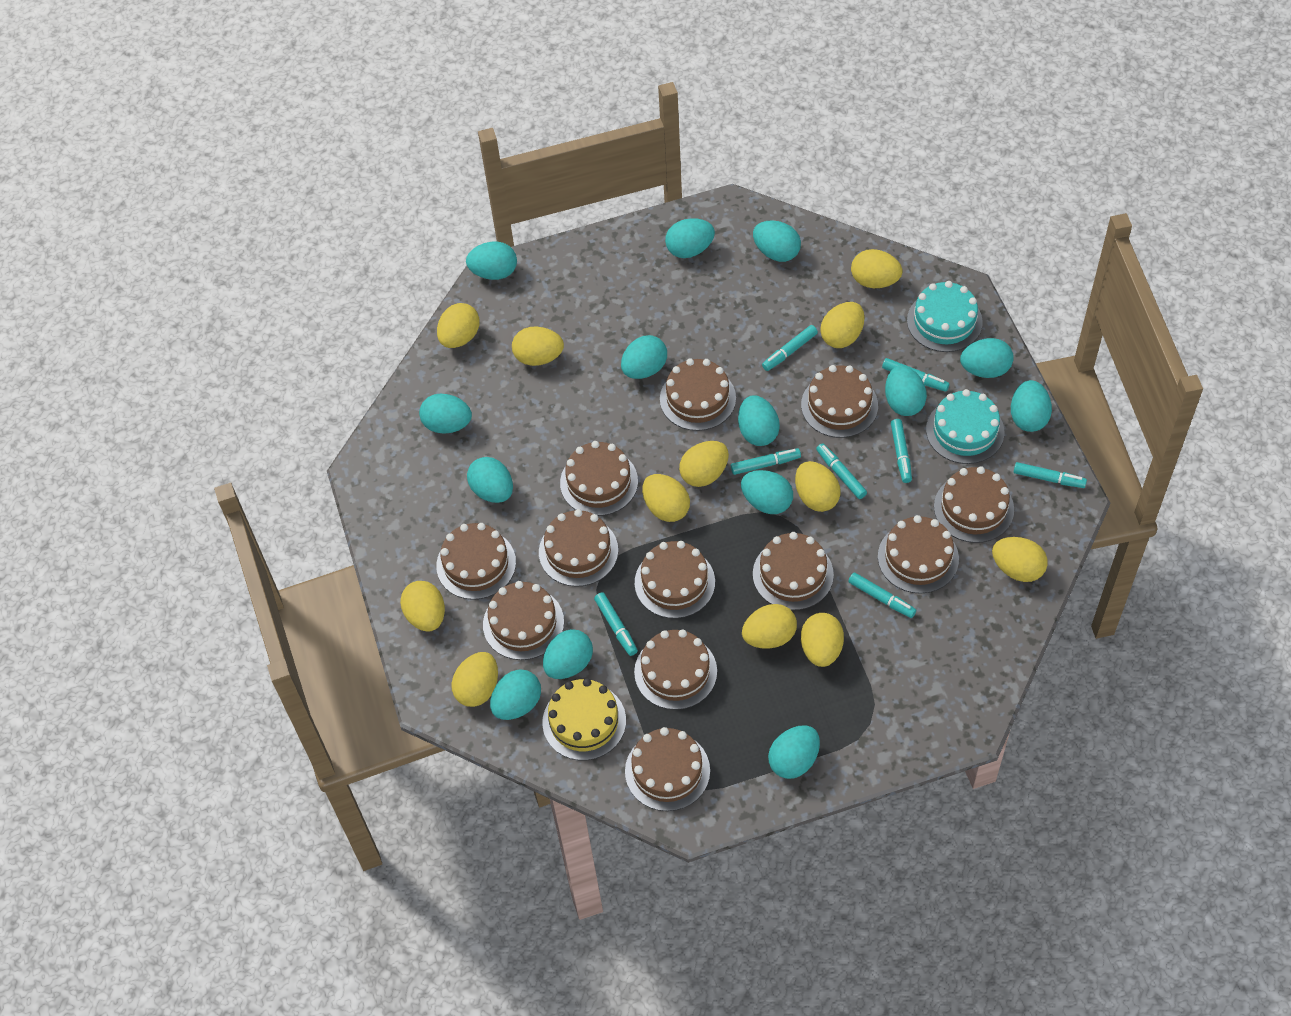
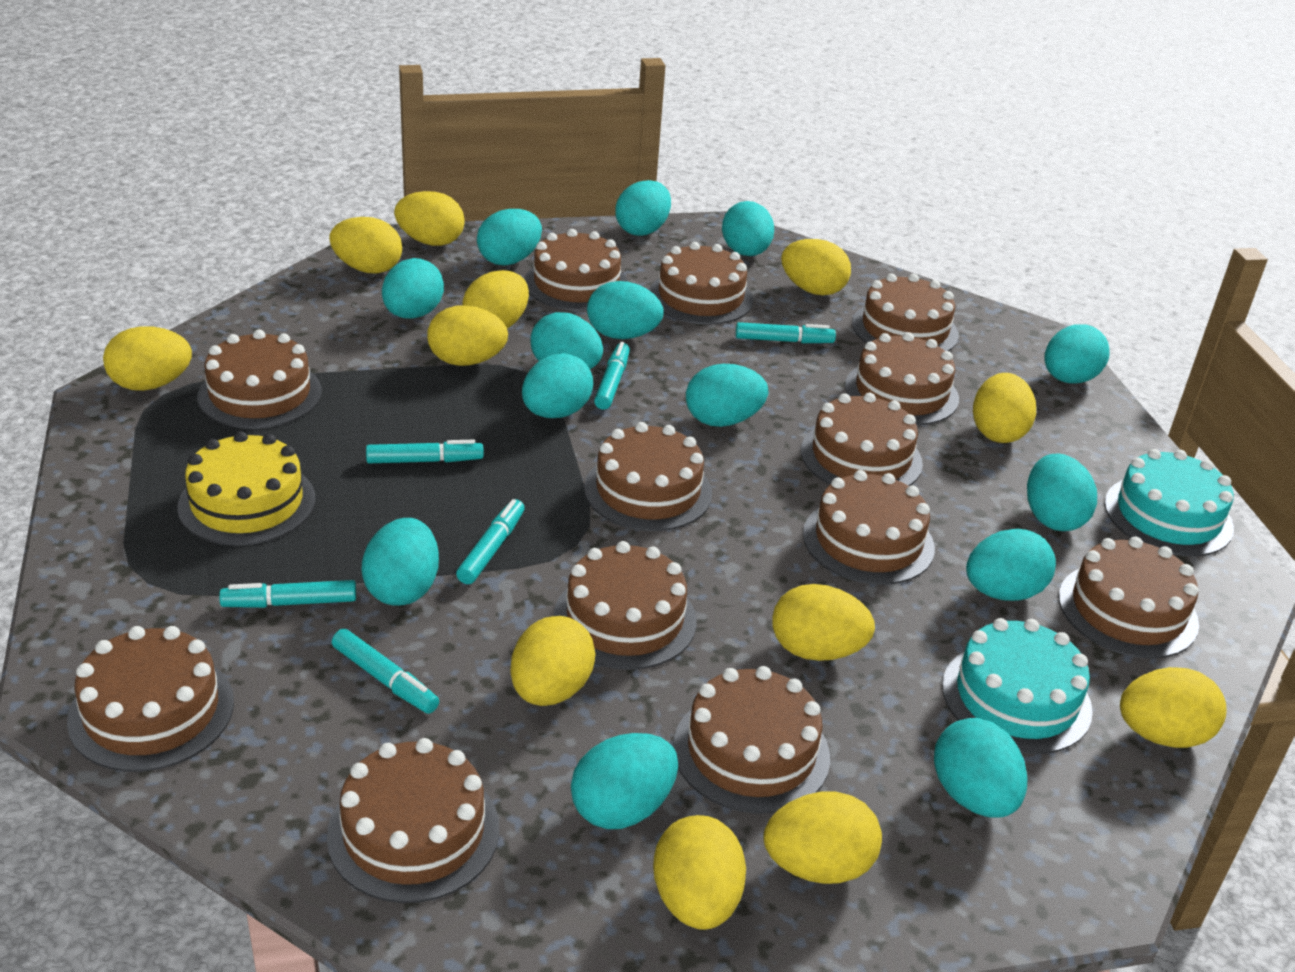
brown cake: [436,523,516,600] [483,581,564,660] [539,509,618,587] [560,441,638,516] [625,727,710,811] [634,629,717,710] [635,541,715,618] [660,358,736,431] [753,532,834,610] [801,365,878,438] [878,515,959,594] [934,466,1014,543] = 12 -> [67,626,234,772] [197,330,322,429] [327,738,499,903] [525,229,628,311] [554,541,696,670] [584,422,712,531] [649,242,753,325] [673,666,830,814] [801,393,923,486] [803,470,935,585] [845,332,959,425] [852,274,959,351] [1059,537,1199,659] = 13
turquoise marker: [594,592,638,656] [731,448,801,475] [762,325,818,371] [816,443,867,499] [848,573,916,618] [882,358,950,392] [891,419,912,483] [1014,462,1087,488] = 8 -> [219,580,356,608] [332,629,439,714] [366,440,484,463] [456,499,525,584] [594,342,630,410] [735,322,836,343] = 6

